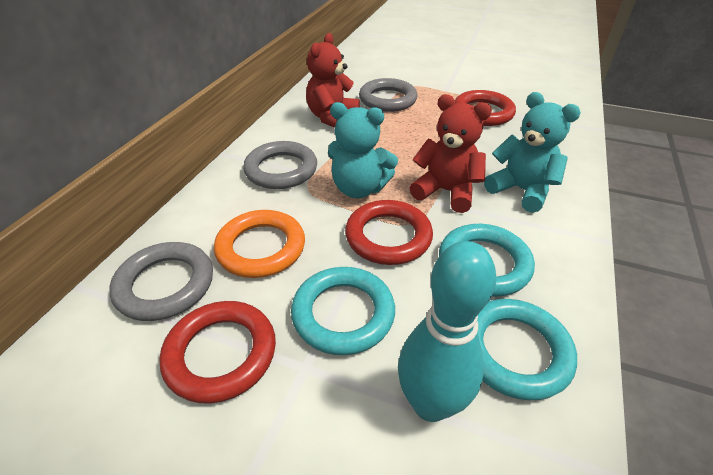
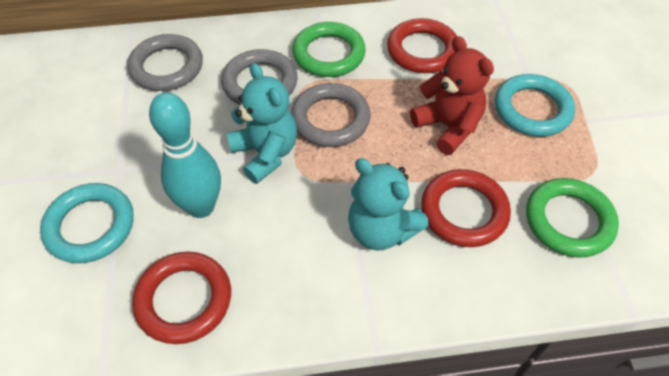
green ring: none = 0 -> [292,22,366,77] [526,178,619,257] = 2
orange ring: [214,210,305,278] = 1 -> none = 0
red teddy bear: [306,33,360,128] [410,94,492,213] = 2 -> [410,36,494,155] = 1
turquoise ring: [291,267,395,355] [439,224,535,297] [477,299,577,401] = 3 -> [40,183,134,263] [495,74,575,137] = 2

